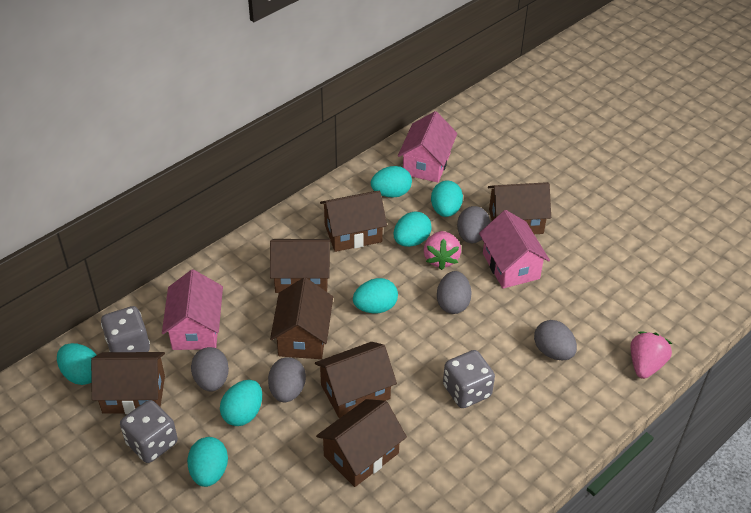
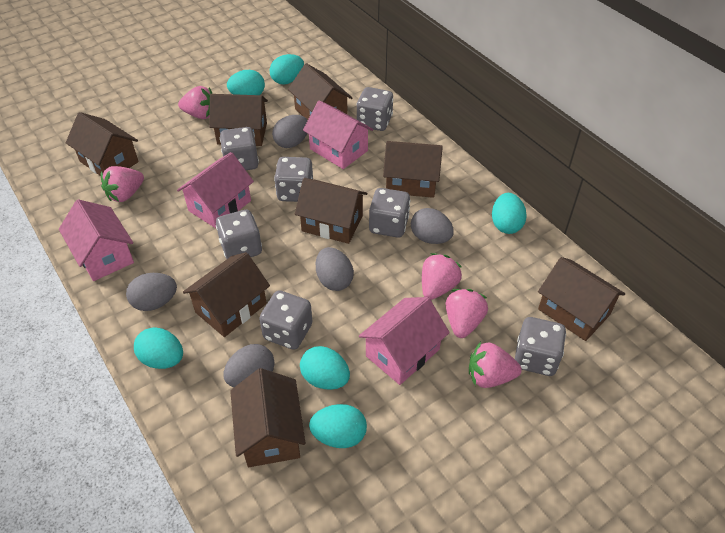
brown house: [91,352,165,414] [270,239,331,293] [270,277,333,359] [315,342,397,418] [316,399,407,487] [320,191,387,252] [488,182,551,234] = 7 -> [66,112,139,176] [183,252,270,337] [209,94,268,146] [230,368,306,467] [288,63,352,120] [295,178,367,244] [383,141,443,198] [538,257,625,341] = 8
grey dice: [101,306,150,352] [120,400,178,463] [443,350,495,408] = 3 -> [216,209,262,259] [220,127,259,170] [259,290,312,350] [274,157,313,202] [356,87,394,131] [369,188,410,238] [515,317,566,376] = 7
pink house: [162,269,223,350] [398,111,457,183] [479,210,550,288] = 3 -> [59,199,134,281] [177,152,254,228] [303,100,373,169] [359,297,450,385] = 4
pink strawberry: [424,231,461,270] [631,331,672,379] = 2 -> [101,166,144,202] [178,86,212,119] [422,253,462,300] [446,289,488,338] [469,342,522,388] = 5
turquoise egg: [57,343,96,385] [187,437,228,487] [220,380,262,426] [353,278,398,314] [371,166,412,198] [394,212,432,247] [431,181,463,217] = 7 -> [134,327,183,369] [227,70,265,95] [270,54,304,85] [300,346,350,390] [309,404,367,448] [492,193,527,234] = 6

